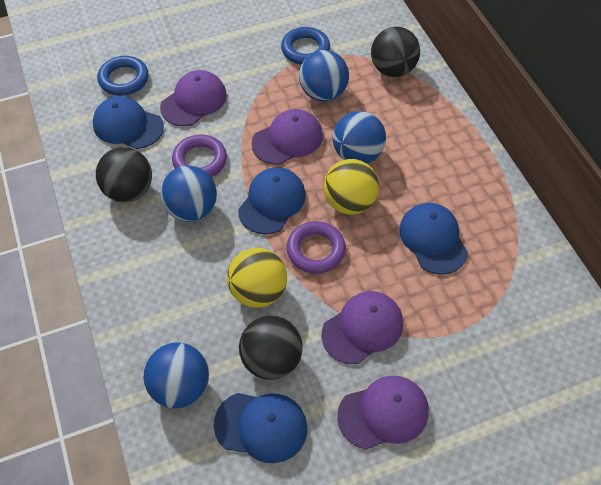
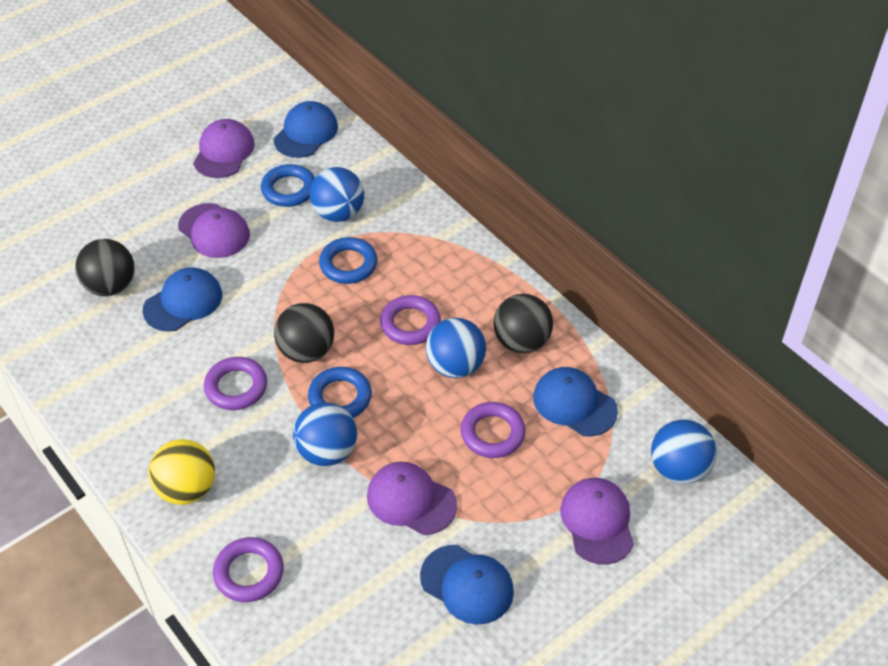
blue ring: [97,56,149,96] [281,27,330,65] = 2 -> [261,164,315,207] [308,367,372,418] [319,237,378,284] = 3
purple ring: [172,134,227,177] [286,221,346,274] = 2 -> [204,357,267,410] [213,537,284,602] [380,295,441,345] [461,402,526,458] = 4
yellow ball: [227,248,287,308] [323,159,379,215] = 2 -> [148,439,215,505] = 1

